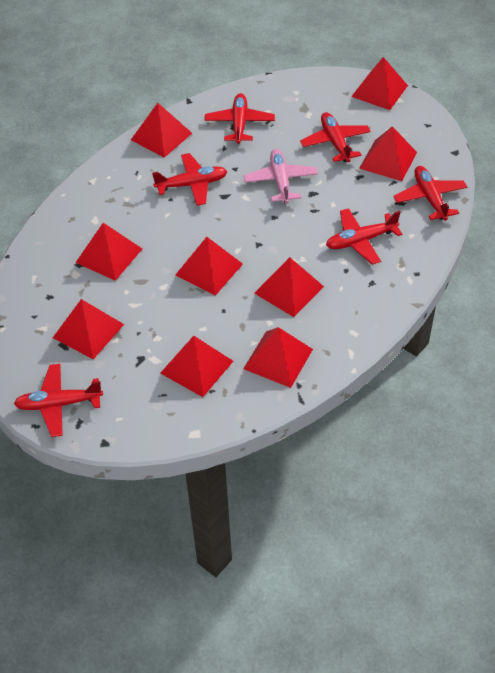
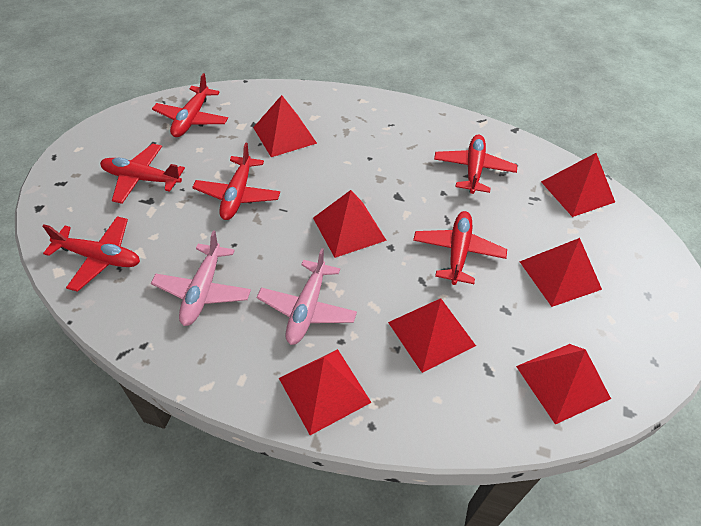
pink plane: [243,149,318,204] = 1 -> [151,231,251,326] [257,248,357,345] = 2
red pyramid: [53,299,124,359] [75,223,142,281] [131,103,192,158] [161,336,233,397] [175,237,243,296] [243,327,313,388] [254,257,324,317] [351,57,408,110] [359,126,417,181] = 9 -> [253,95,317,157] [279,349,372,435] [313,190,387,258] [388,298,476,373] [516,344,611,424] [520,238,602,307] [541,153,615,217] = 7

